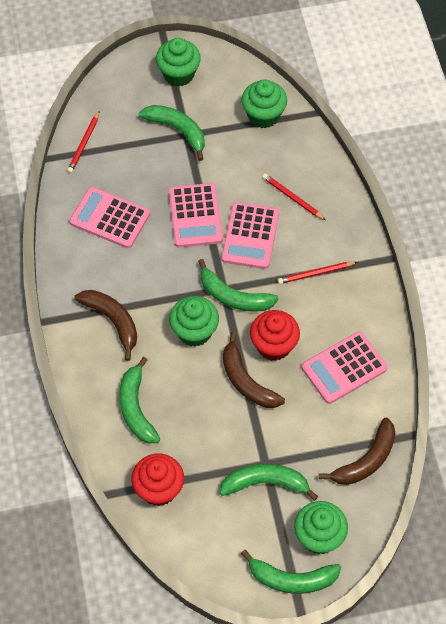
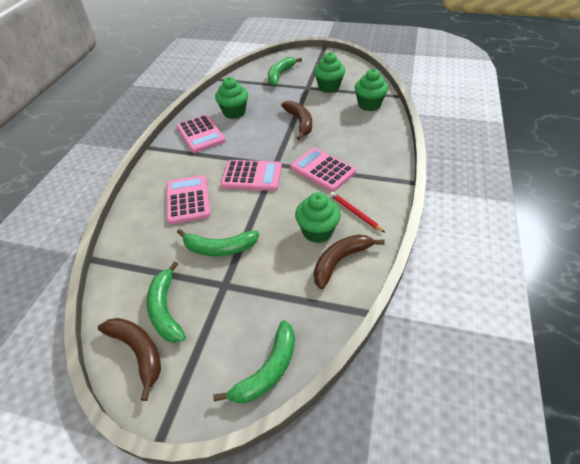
green banana: [120,357,160,444] [139,105,205,161] [198,259,279,312] [219,464,318,501] [241,550,341,594] = 5 -> [147,261,186,343] [177,229,259,256] [213,320,295,403] [268,57,302,86] = 4
red cupcake: [132,453,184,506] [250,310,300,361] = 2 -> none = 0
red pencil: [67,111,99,173] [262,174,325,220] [278,262,357,284] = 3 -> [330,192,385,232] = 1

